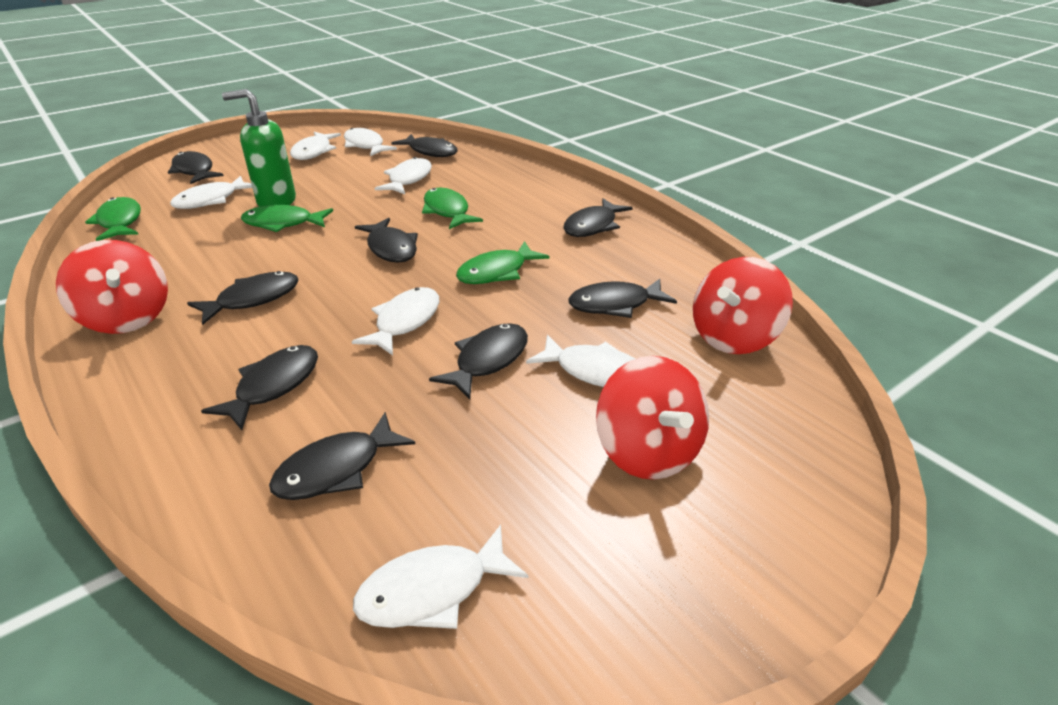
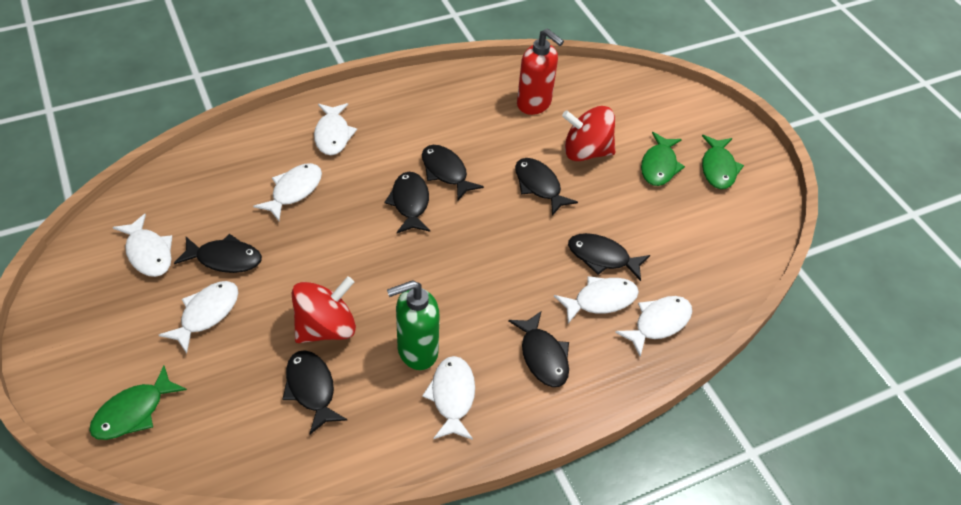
black fish: [168,151,224,184] [187,271,298,325] [201,345,318,430] [269,412,415,500] [355,218,418,263] [391,134,458,157] [429,323,528,399] [563,198,632,237] [568,279,677,318] = 9 -> [174,234,262,273] [283,350,347,434] [384,172,430,233] [422,145,484,200] [508,311,569,387] [515,158,578,216] [568,233,650,281] = 7
green fish: [85,197,141,241] [241,205,333,232] [422,187,483,229] [456,241,550,284] = 4 -> [89,365,187,440] [641,132,685,186] [702,135,744,189] = 3
red soap dispenser: none = 0 -> [517,28,564,115] = 1
red spinning top: [56,240,168,334] [596,356,709,480] [693,257,793,354] = 3 -> [292,276,356,343] [562,106,616,161] = 2

